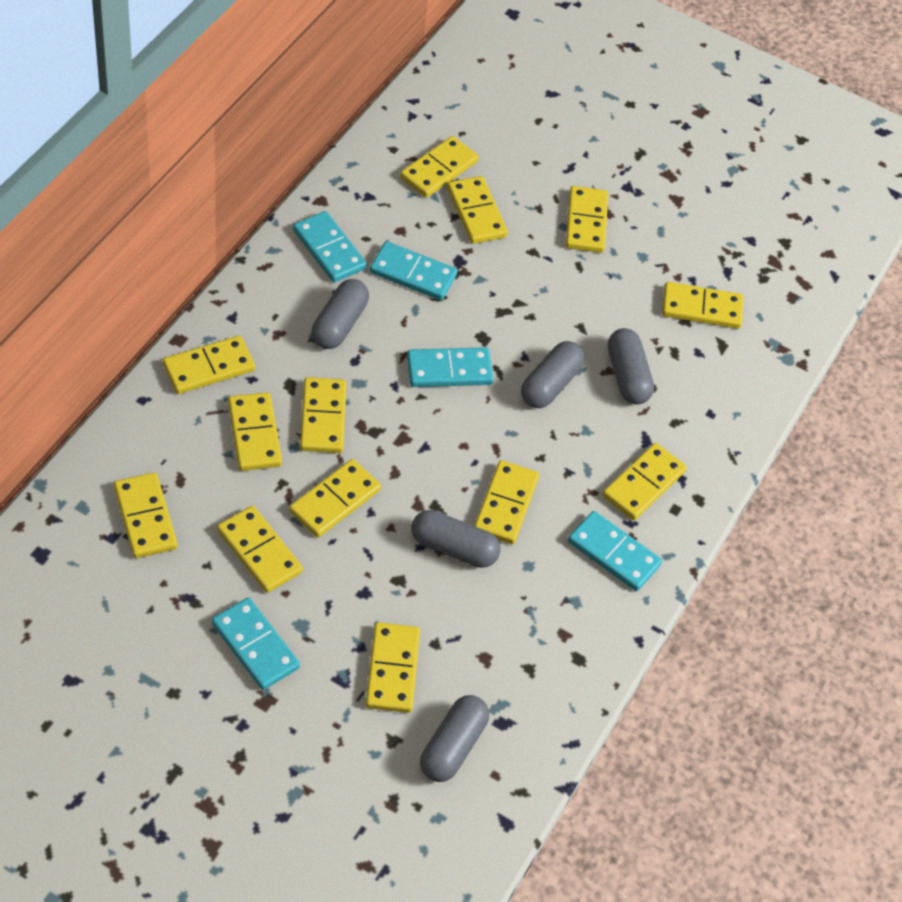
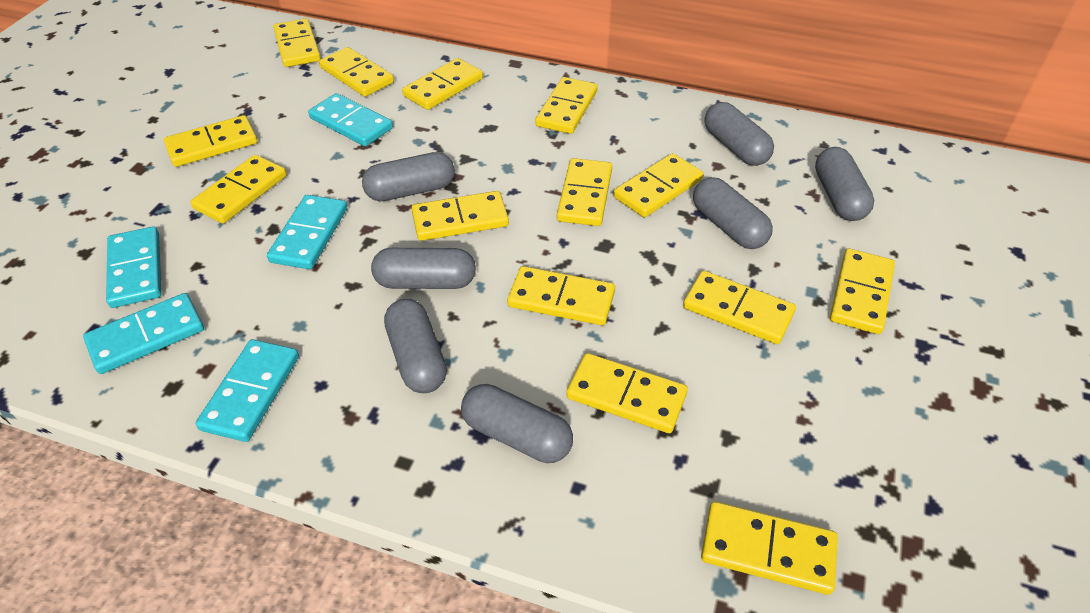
grey capsule: [311,279,369,349] [411,510,501,568] [420,695,489,782] [521,341,585,408] [608,328,654,404] = 5 -> [362,152,455,201] [371,248,476,289] [384,299,447,393] [461,384,573,463] [693,177,773,249] [704,102,774,166] [815,147,874,221] = 7
yellow domino: [114,473,177,558] [163,336,255,394] [217,506,303,593] [228,392,282,471] [289,459,381,538] [300,377,346,453] [365,622,420,713] [400,136,479,198] [447,176,508,244] [474,460,539,544] [565,186,608,253] [602,443,687,520] [662,282,744,329] = 13 -> [164,115,257,167] [190,155,287,224] [273,19,321,67] [319,47,394,97] [402,58,483,110] [411,191,509,241] [507,266,615,325] [535,77,598,134] [557,158,612,226] [566,353,688,433] [614,153,704,217] [683,271,796,344] [701,502,838,595] [830,248,895,334] = 14

